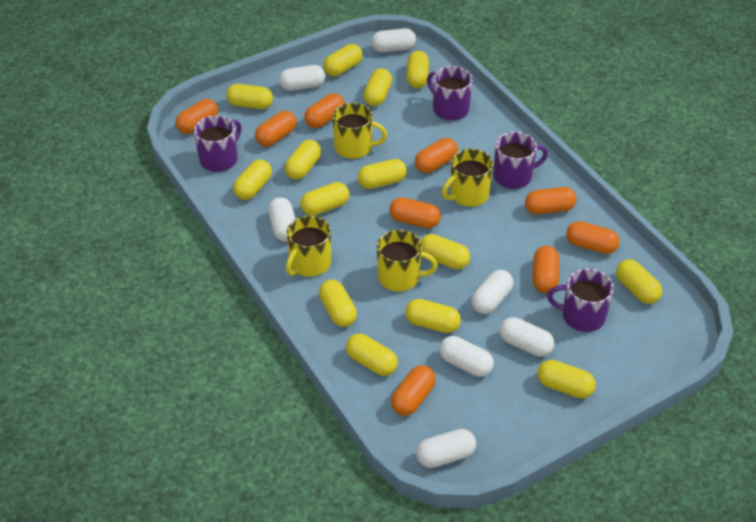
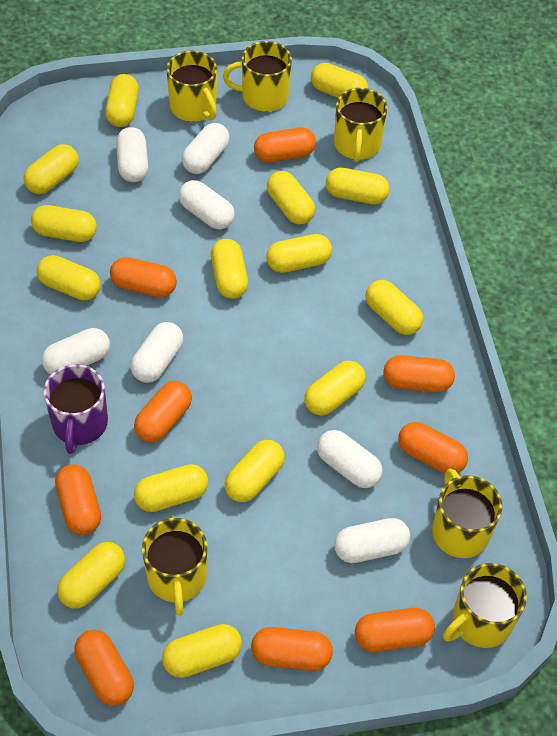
purple mug: [194,115,242,172] [427,66,473,121] [493,132,548,189] [547,268,614,332] = 4 -> [43,364,108,454] = 1
yellow capsule: [226,84,273,109] [233,159,272,200] [285,140,321,180] [300,182,349,216] [319,280,357,327] [323,44,363,76] [346,334,398,376] [357,159,407,189] [363,68,392,106] [405,299,461,333] [406,51,429,88] [420,234,470,269] [537,360,596,399] [616,259,662,304] = 14 -> [24,144,79,194] [31,205,97,242] [37,255,101,301] [57,542,125,609] [105,74,139,127] [134,464,208,512] [162,624,242,678] [211,239,248,299] [224,440,285,502] [266,234,332,273] [267,171,315,224] [304,360,366,416] [311,63,368,98] [326,168,390,204] [366,280,423,335] = 15
yellow mug: [286,216,331,277] [332,103,387,159] [377,230,438,291] [442,149,493,207] = 4 -> [142,518,207,616] [167,51,217,122] [223,41,292,112] [334,88,388,162] [432,469,502,558] [443,563,527,648] = 6

